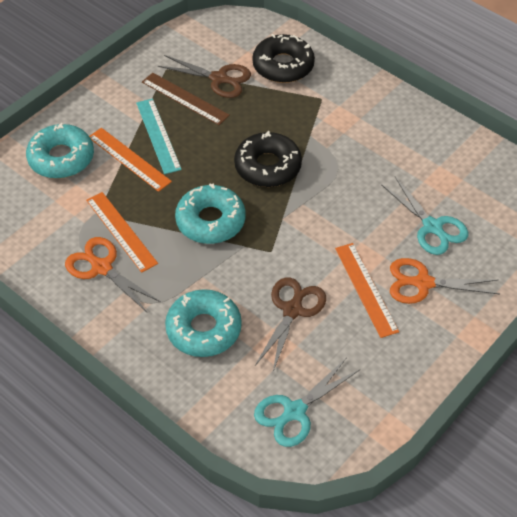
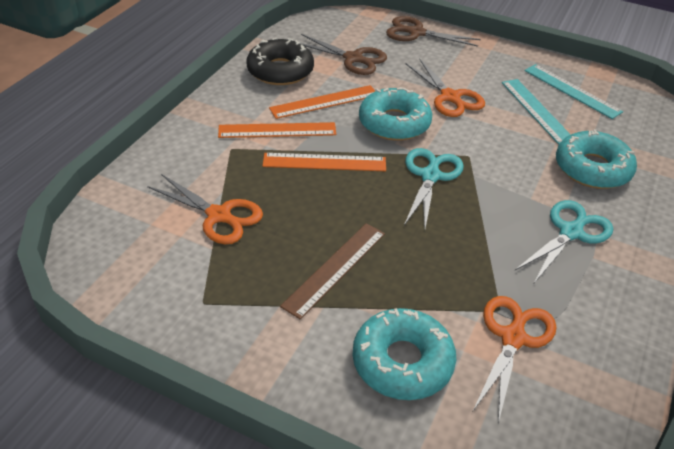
black donut: [234,131,302,187] [252,34,315,83] = 2 -> [247,38,314,85] = 1
orange scissors: [65,237,161,312] [390,258,499,304] = 2 -> [147,174,263,244] [405,58,485,117] [473,296,557,423] = 3
turquoise ruler: [136,99,182,174] = 1 -> [502,79,571,145] [525,64,623,119] = 2

